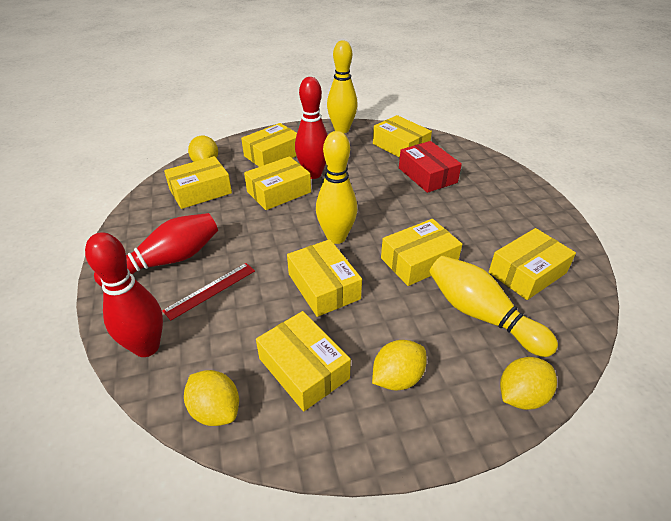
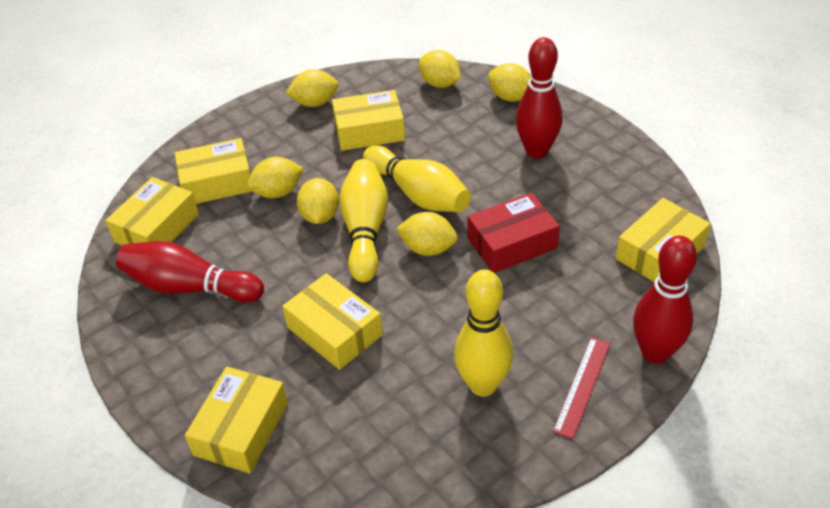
yellow box: [164,156,232,209] [241,123,297,167] [244,156,311,210] [256,311,351,411] [287,239,362,317] [373,115,432,158] [381,219,462,286] [489,228,576,300] = 8 -> [105,177,199,245] [175,138,252,204] [185,367,288,473] [282,273,383,370] [332,90,405,151] [616,198,710,282] = 6
yellow lemon: [184,370,239,426] [188,136,218,162] [372,340,427,391] [500,357,557,410] = 4 -> [247,157,304,198] [286,69,339,107] [297,178,339,224] [396,212,458,256] [419,50,461,88] [488,63,530,102] = 6

